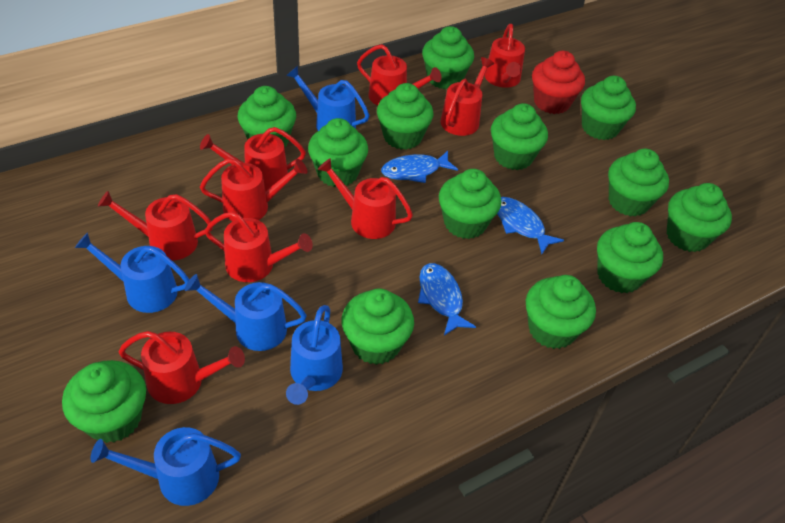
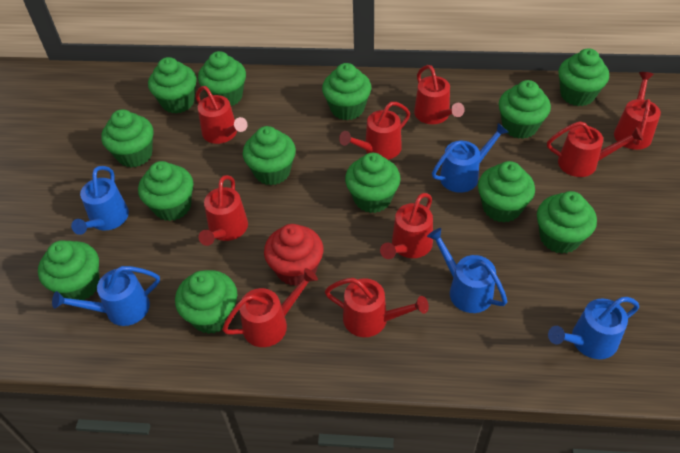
blue fish: [381,151,458,183] [418,263,476,335] [497,197,564,254] = 3 -> none = 0

